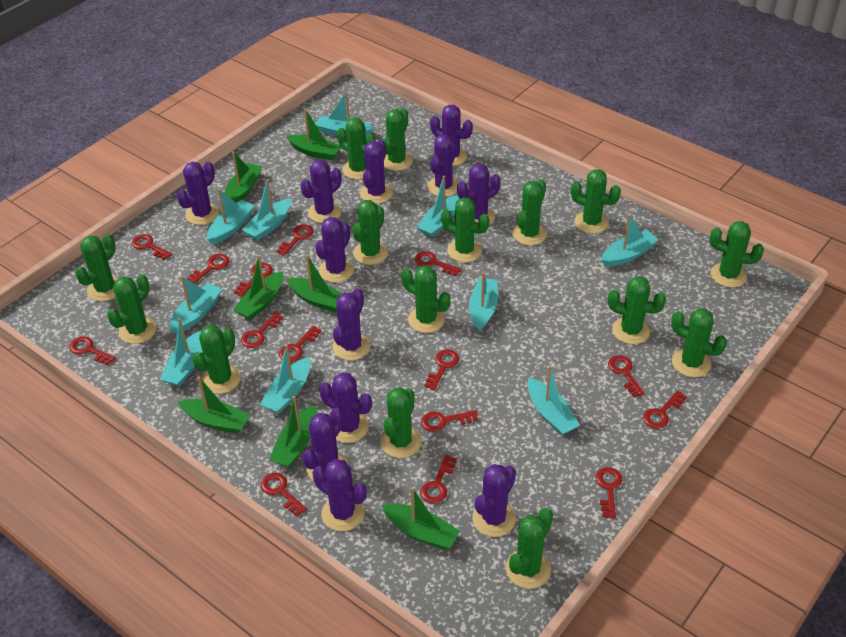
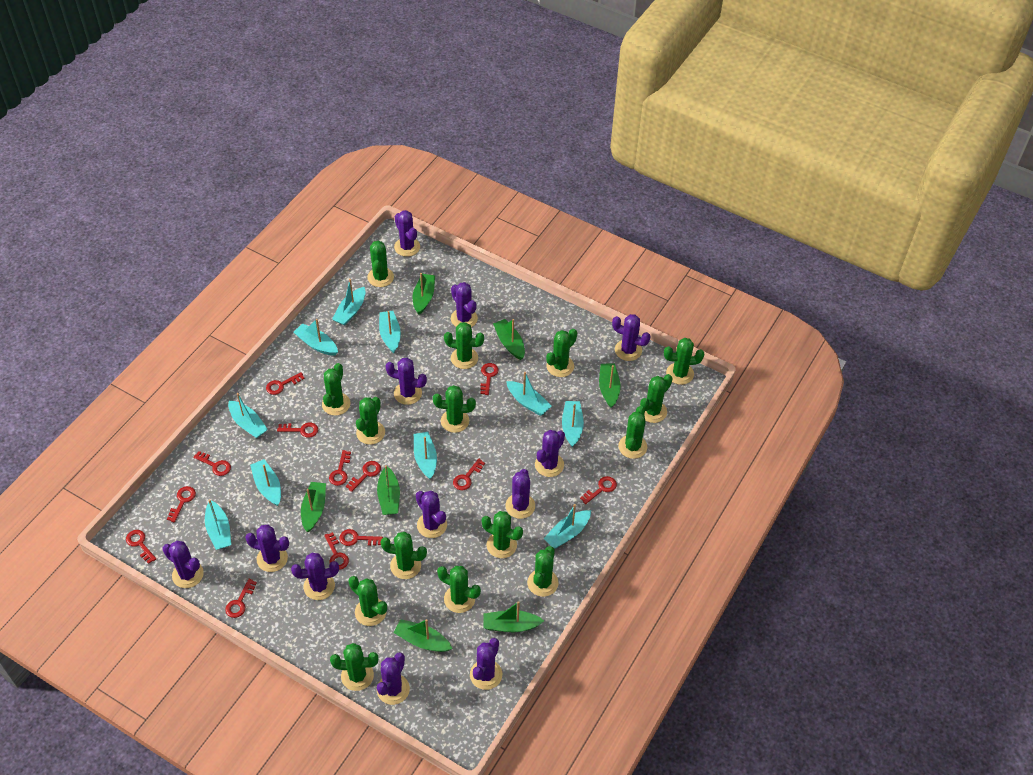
red key: [69,336,116,365] [132,234,172,260] [186,254,229,283] [234,263,273,297] [241,312,284,348] [261,473,307,516] [276,224,314,256] [279,325,321,362] [415,251,461,276] [421,410,478,432] [421,455,456,504] [424,349,459,390] [596,467,622,519] [608,355,644,397] [643,391,687,429] = 15 -> [126,530,156,564] [167,486,196,523] [193,451,231,476] [225,579,257,618] [266,372,305,395] [277,423,318,438] [324,532,349,570] [329,450,351,486] [339,529,383,546] [346,461,381,492] [453,459,485,490] [480,363,499,395] [580,476,617,504] = 13

